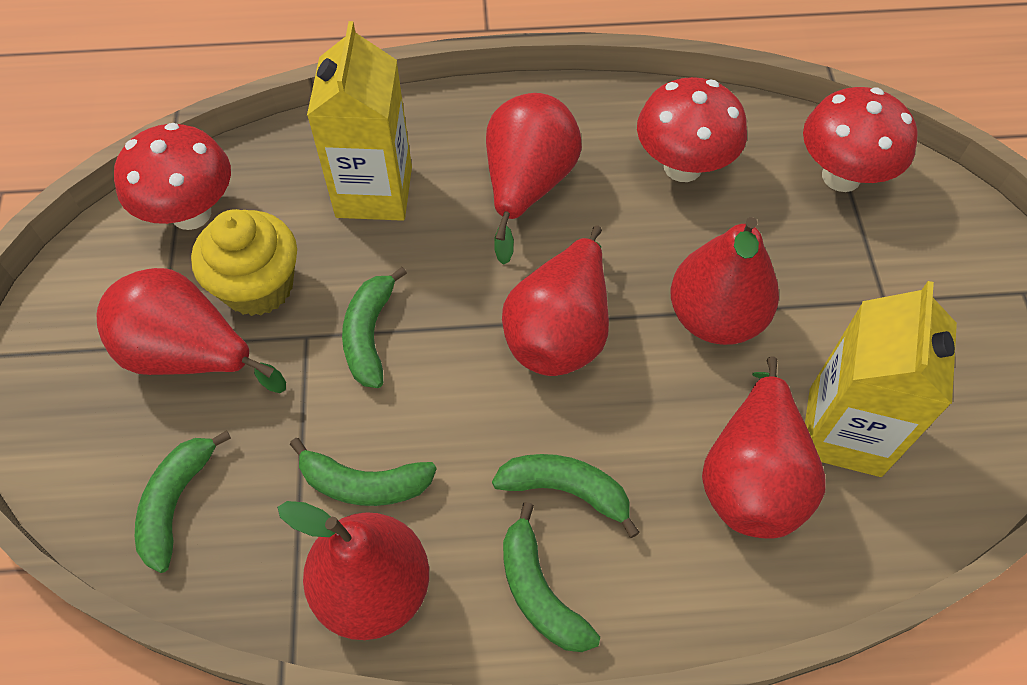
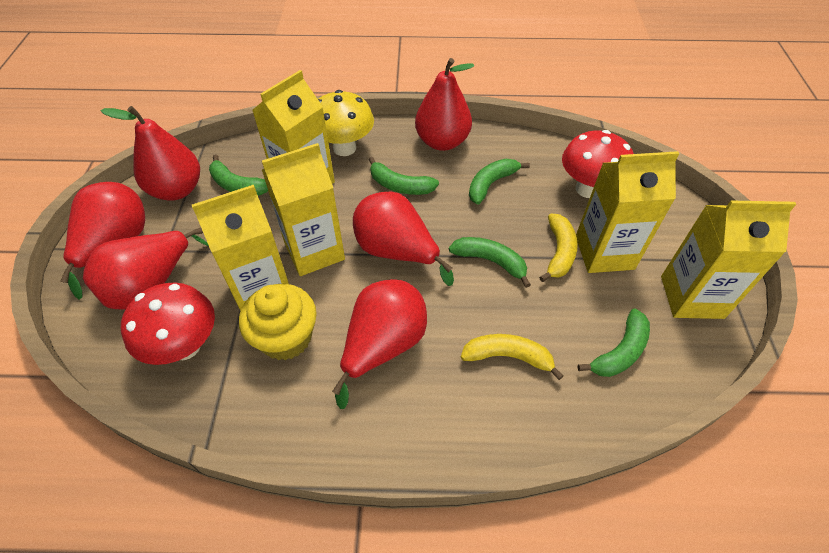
red mushroom: [114,123,231,230] [637,77,747,182] [803,87,918,192] = 3 -> [121,282,215,365] [562,130,634,198] = 2
yellow banana: none = 0 -> [461,334,564,380] [539,214,578,282] = 2
yellow carton: [307,21,412,221] [805,281,957,477] = 2 -> [192,185,289,311] [252,70,335,184] [262,143,345,276] [576,151,679,273] [661,201,796,319] = 5
yellow mushroom: none = 0 -> [318,90,374,156] = 1

